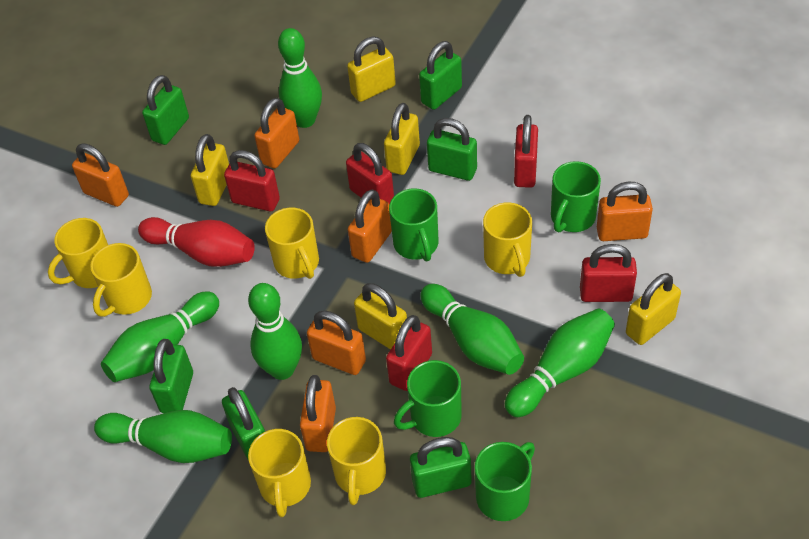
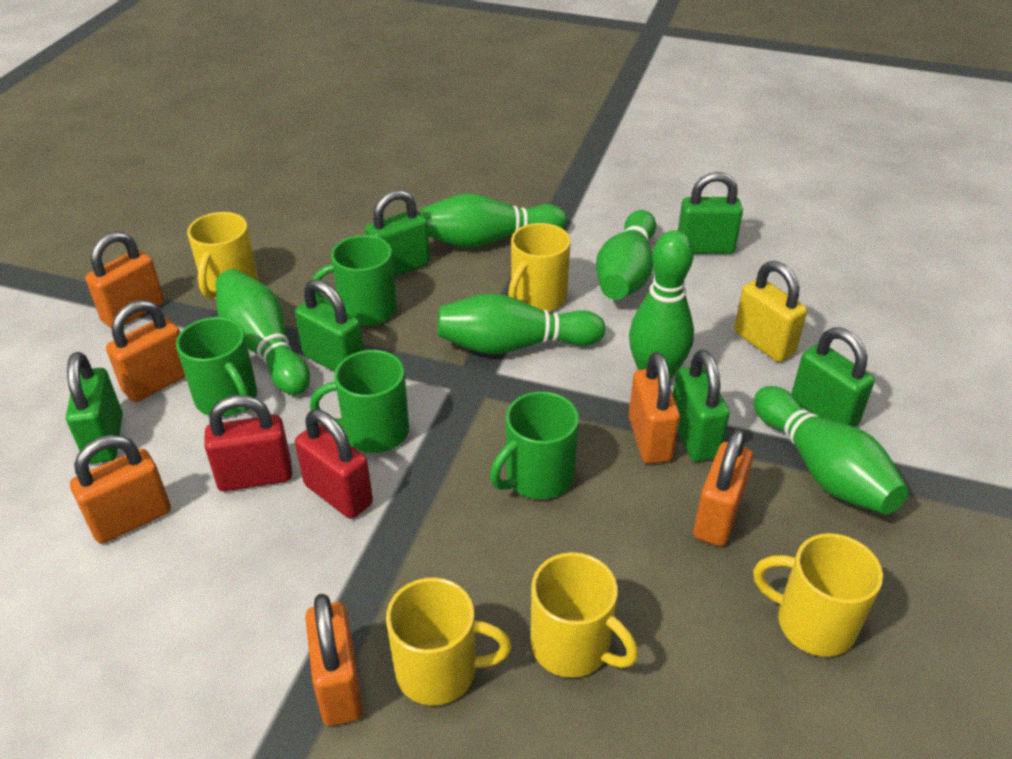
red bowling pin: [138,217,255,267] = 1 -> none = 0
red padlock: [224,150,280,211] [346,143,394,205] [386,315,432,391] [514,115,538,188] [580,244,637,302] = 5 -> [204,395,292,491] [295,410,373,519] = 2
yellow mug: [48,218,108,288] [90,243,152,317] [248,429,311,517] [265,208,319,279] [327,417,386,505] [483,202,532,277] = 6 -> [187,212,258,299] [386,577,512,706] [508,223,571,312] [531,552,638,678] [753,533,883,657] = 5
yellow padlock: [191,134,229,206] [347,37,396,102] [354,283,407,350] [384,103,420,175] [626,273,681,345] = 5 -> [734,261,807,362] = 1

